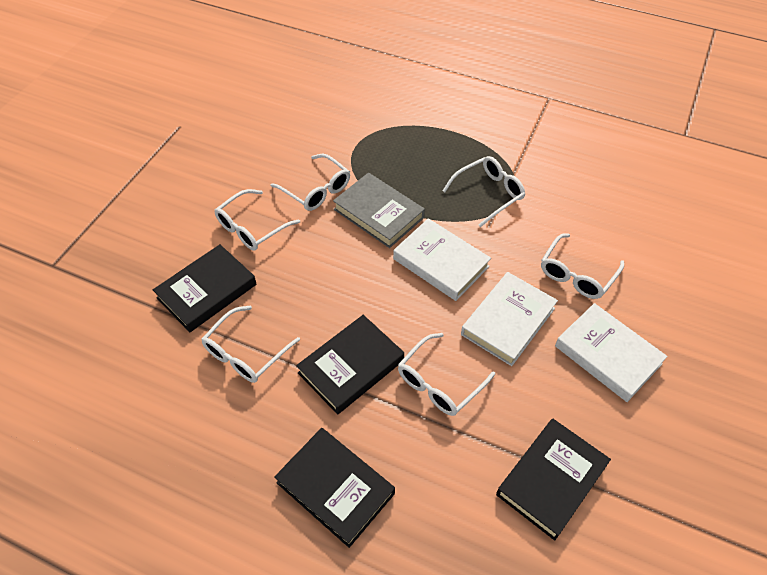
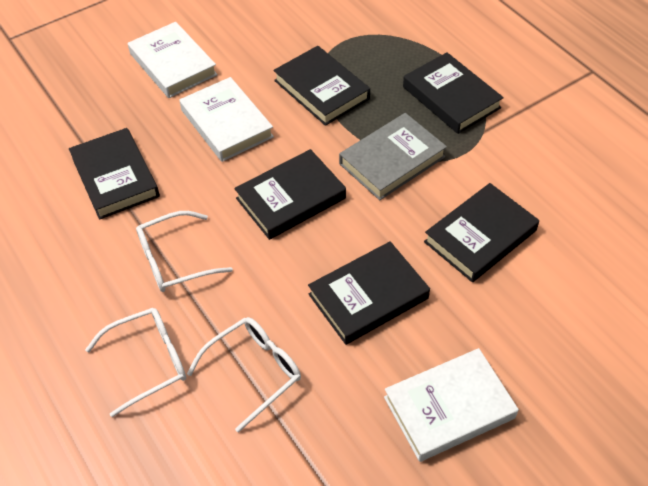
black book: [153,244,256,332] [274,428,395,548] [296,315,404,415] [496,419,611,541] = 4 -> [69,128,160,220] [234,149,346,240] [273,46,370,126] [308,241,430,345] [403,52,504,134] [424,183,539,282] = 6
white glasses: [201,306,300,383] [215,189,300,251] [271,154,350,211] [398,333,495,416] [443,156,525,227] [541,233,624,299] = 6 -> [85,308,186,417] [136,211,233,292] [187,317,301,433] = 3

